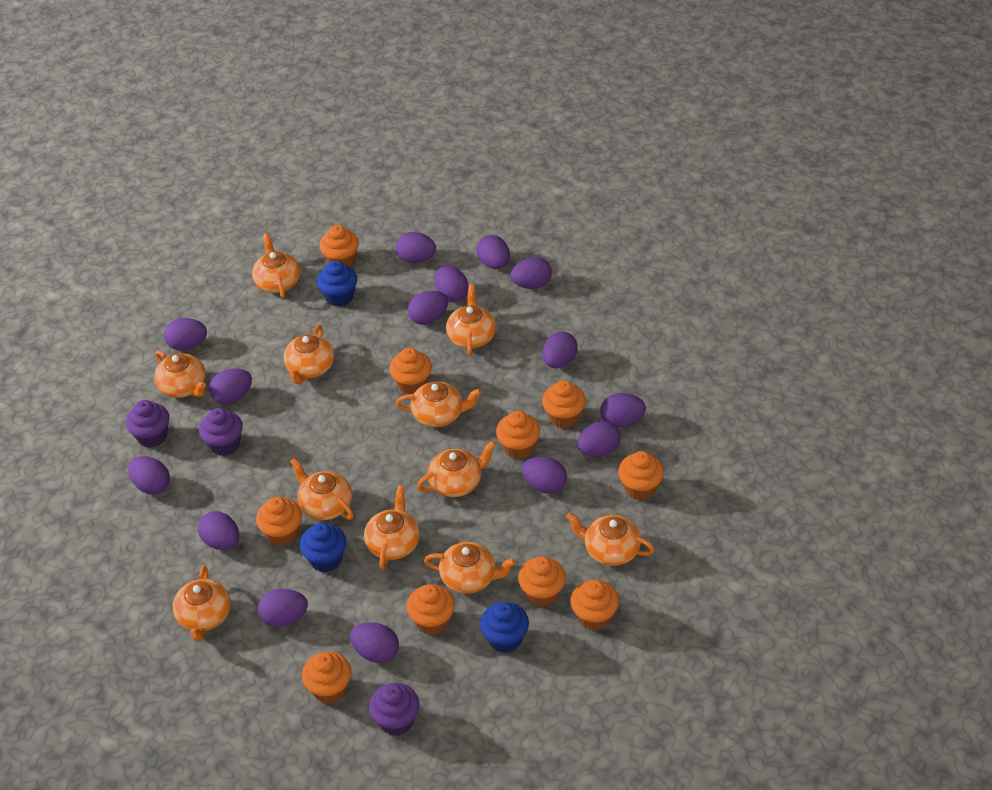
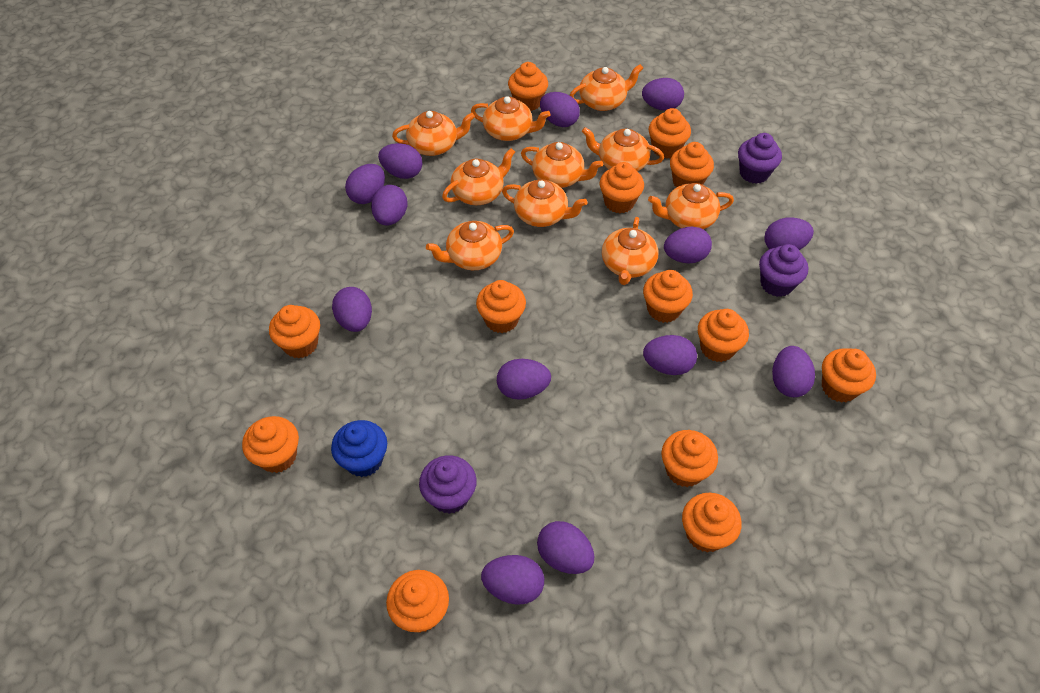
blue cupcake: [300,523,346,573] [317,261,357,306] [480,602,529,653] = 3 -> [331,420,387,477] = 1
orange cupcake: [256,497,302,546] [302,651,351,704] [319,225,359,267] [389,348,432,394] [407,584,455,635] [496,411,540,459] [518,556,566,607] [542,380,586,429] [571,580,619,630] [618,451,664,500] = 10 -> [242,416,299,473] [269,305,320,358] [386,570,449,633] [476,280,526,333] [508,62,548,111] [600,162,644,213] [643,270,693,323] [649,108,691,159] [661,430,718,487] [670,142,714,188] [682,493,742,553] [698,309,749,362] [822,348,876,403] = 13
orange teapot: [154,350,206,398] [173,565,231,641] [252,233,300,298] [284,325,334,384] [290,457,354,520] [364,485,420,569] [396,381,482,427] [417,441,496,497] [424,542,516,594] [446,284,496,356] [566,513,655,566] = 11 -> [392,111,475,156] [426,221,514,270] [442,148,515,205] [471,96,551,141] [502,179,587,227] [521,142,603,188] [570,64,643,111] [582,127,664,172] [602,217,658,285] [648,183,734,229] = 10
purple egg: [128,456,170,495] [164,318,207,351] [198,511,239,550] [209,368,252,404] [258,589,308,627] [350,622,399,663] [396,232,436,263] [408,291,448,325] [435,266,469,302] [477,235,510,269] [510,257,552,289] [521,457,567,494] [542,331,578,368] [577,421,621,457] [600,393,646,427] = 15 -> [332,287,372,332] [345,164,385,204] [371,185,407,225] [378,143,422,179] [481,555,544,605] [497,359,551,400] [537,521,594,574] [540,92,580,127] [642,78,684,111] [643,335,697,375] [664,227,712,263] [764,217,814,250] [772,346,815,397] = 13

